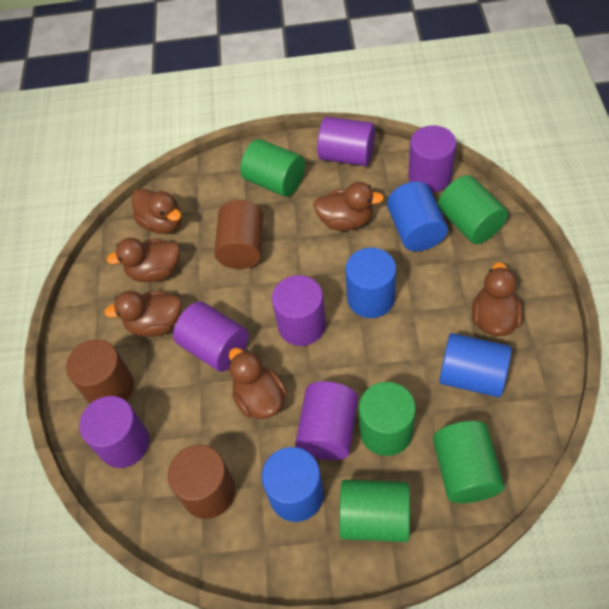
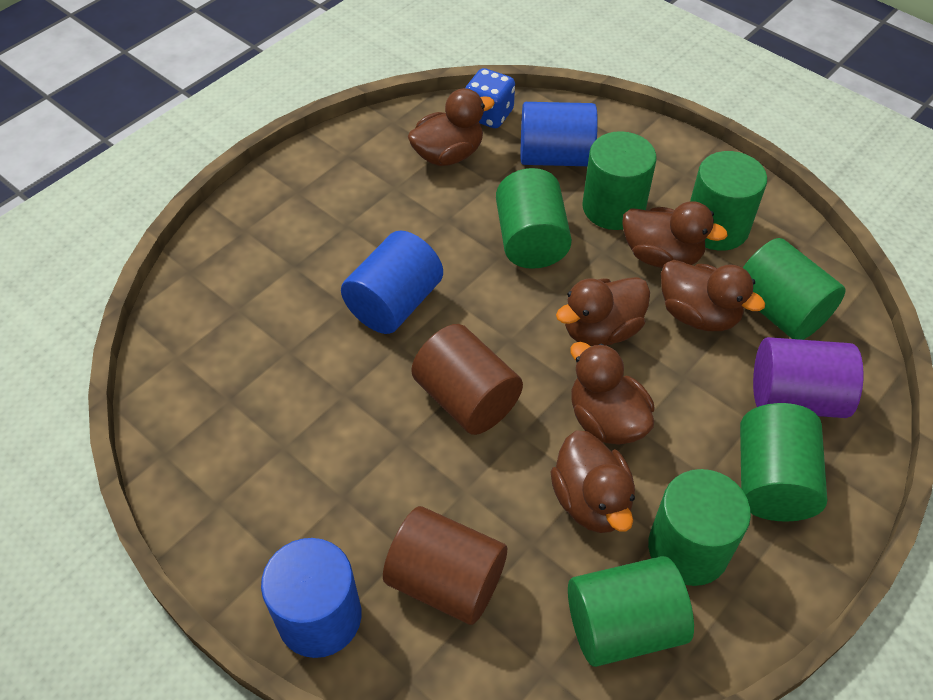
blue cylinder: [262,447,324,522] [345,248,396,318] [387,181,448,251] [439,333,512,397] = 4 -> [261,538,361,658] [341,230,443,334] [521,102,598,166] = 3
blue dice: none = 0 -> [465,68,515,128] = 1
brown cylinder: [66,340,134,404] [168,445,235,519] [214,200,263,269] = 3 -> [383,506,507,625] [411,324,523,435] = 2
green cylinder: [240,139,305,197] [339,479,410,542] [359,382,416,456] [433,421,505,503] [438,175,508,244] = 5 -> [496,168,572,269] [568,556,694,667] [582,131,656,230] [648,469,751,586] [690,151,767,251] [740,403,827,522] [743,238,845,340] = 7
purple cylinder: [79,396,149,468] [173,301,249,372] [272,275,326,346] [295,381,358,460] [317,117,375,166] [408,125,456,193] = 6 -> [753,337,863,418] = 1

